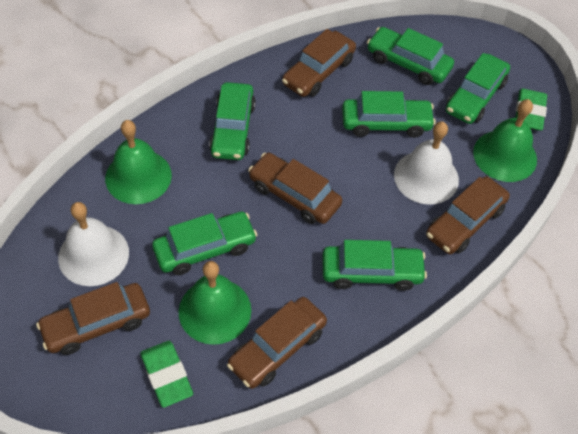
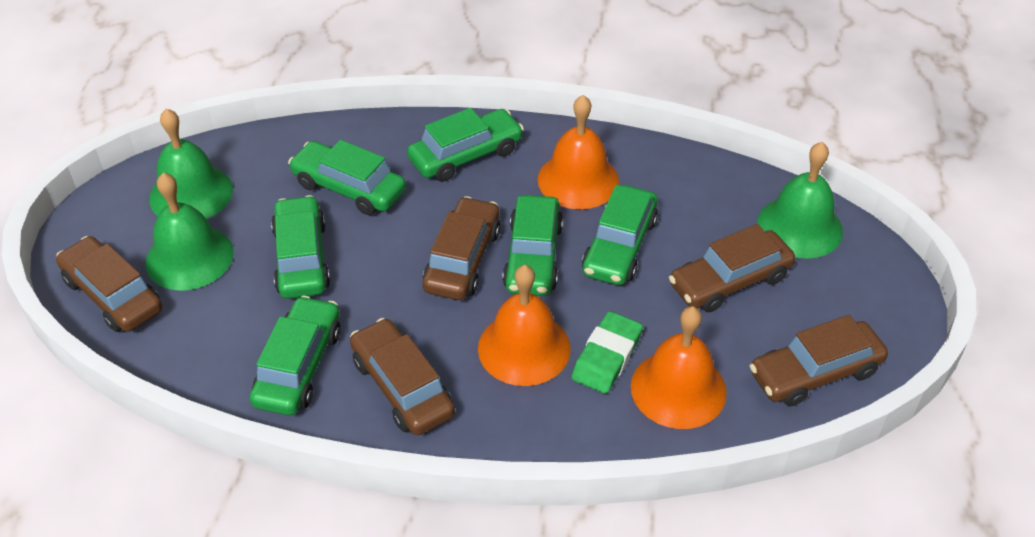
green eraser: [140,341,193,408] [515,88,547,131] = 2 -> [571,311,643,394] = 1
orange bell: none = 0 -> [478,265,571,386] [538,95,619,209] [631,306,727,429] = 3
white bell: [58,202,129,286] [394,121,459,205] = 2 -> none = 0

